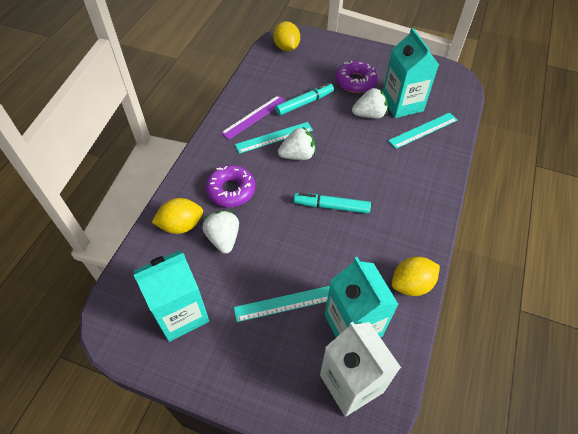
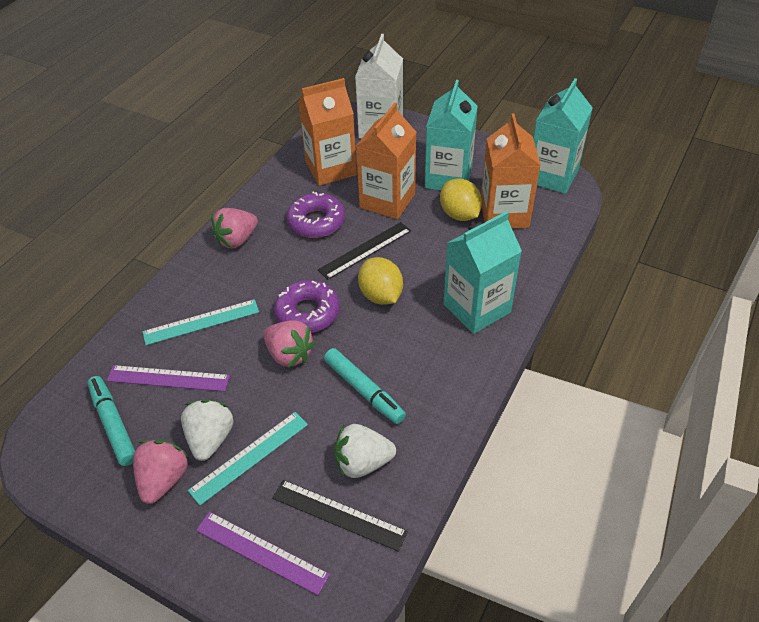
black ruler: none = 0 -> [272,480,408,552] [318,222,411,280] = 2
orange carton: none = 0 -> [298,78,357,186] [356,102,416,219] [481,113,541,228] = 3
pink strawberry: none = 0 -> [133,440,189,504] [211,208,258,249] [263,320,315,368] = 3
purple ruler: [221,95,286,140] = 1 -> [107,365,230,392] [196,512,330,595] = 2
turquoise ruler: [234,286,330,322] [235,122,313,154] [388,112,458,149] = 3 -> [143,299,259,345] [188,412,308,506] = 2
white strawberry: [202,211,239,254] [278,127,315,160] [352,88,388,119] = 3 -> [181,399,233,461] [334,424,396,478] = 2
yellow lemon: [152,198,203,234] [273,21,300,51] [392,257,440,296] = 3 -> [358,257,403,305] [440,179,482,221] = 2

